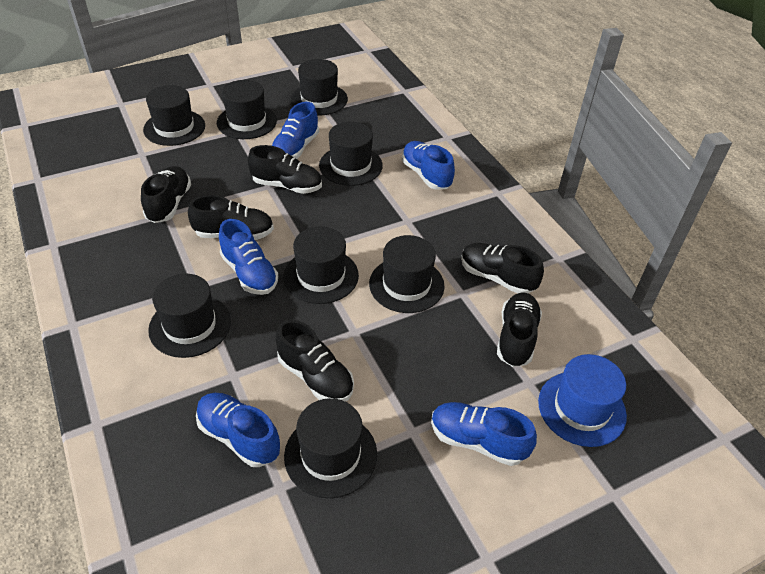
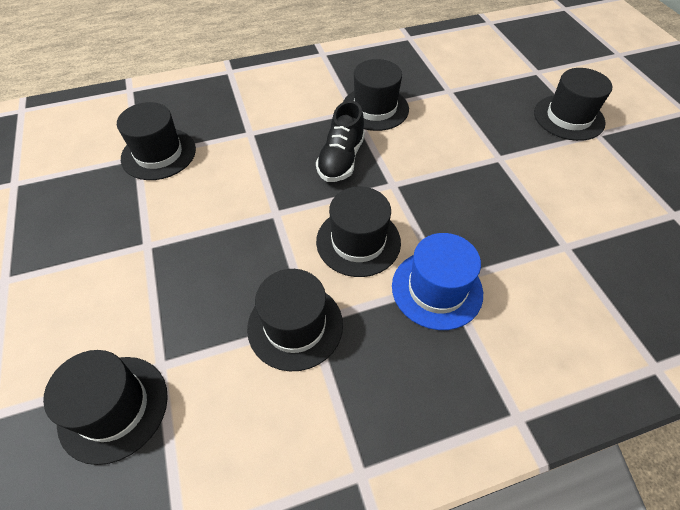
black hat: [143,85,205,146] [148,274,231,358] [217,80,277,139] [284,227,359,304] [284,398,377,498] [291,59,348,116] [319,122,383,186] [369,235,445,313] = 8 -> [43,350,168,465] [117,102,196,180] [247,269,343,371] [316,187,401,277] [343,59,409,131] [534,68,612,141] = 6
black shoe: [141,166,191,223] [188,195,274,240] [248,145,322,194] [275,320,354,401] [461,243,544,293] [497,293,542,367] = 6 -> [316,101,365,182] = 1
blue shoe: [196,393,280,467] [219,219,278,295] [271,102,319,159] [402,141,455,190] [431,402,537,466] = 5 -> none = 0

